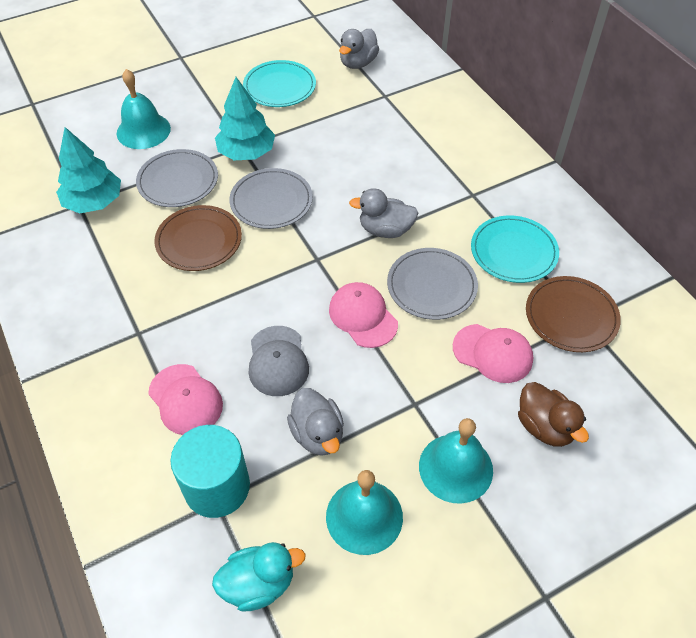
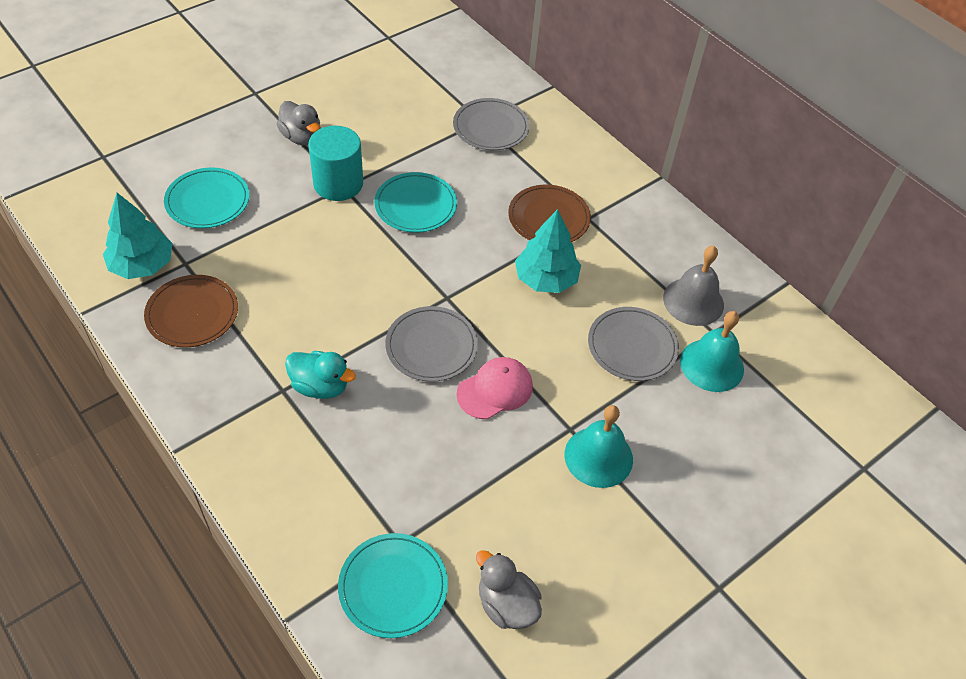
brown duck: [518,382,589,447] = 1 -> none = 0
grey bell: none = 0 -> [663,246,724,326] = 1
grey cap: [248,326,309,396] = 1 -> none = 0
grey duck: [287,388,344,456] [339,29,379,69] [349,188,418,238] = 3 -> [277,101,321,145] [476,550,542,629] = 2
pink cap: [148,364,223,435] [329,282,398,348] [453,324,533,383] = 3 -> [456,357,533,419] = 1
turquoise bell: [117,69,171,149] [326,470,403,555] [419,418,493,504] = 3 -> [565,405,633,488] [680,311,744,392] = 2
turquoise plate: [243,60,316,107] [471,215,559,283] = 2 -> [164,167,249,228] [338,533,448,638] [374,172,457,233] = 3

